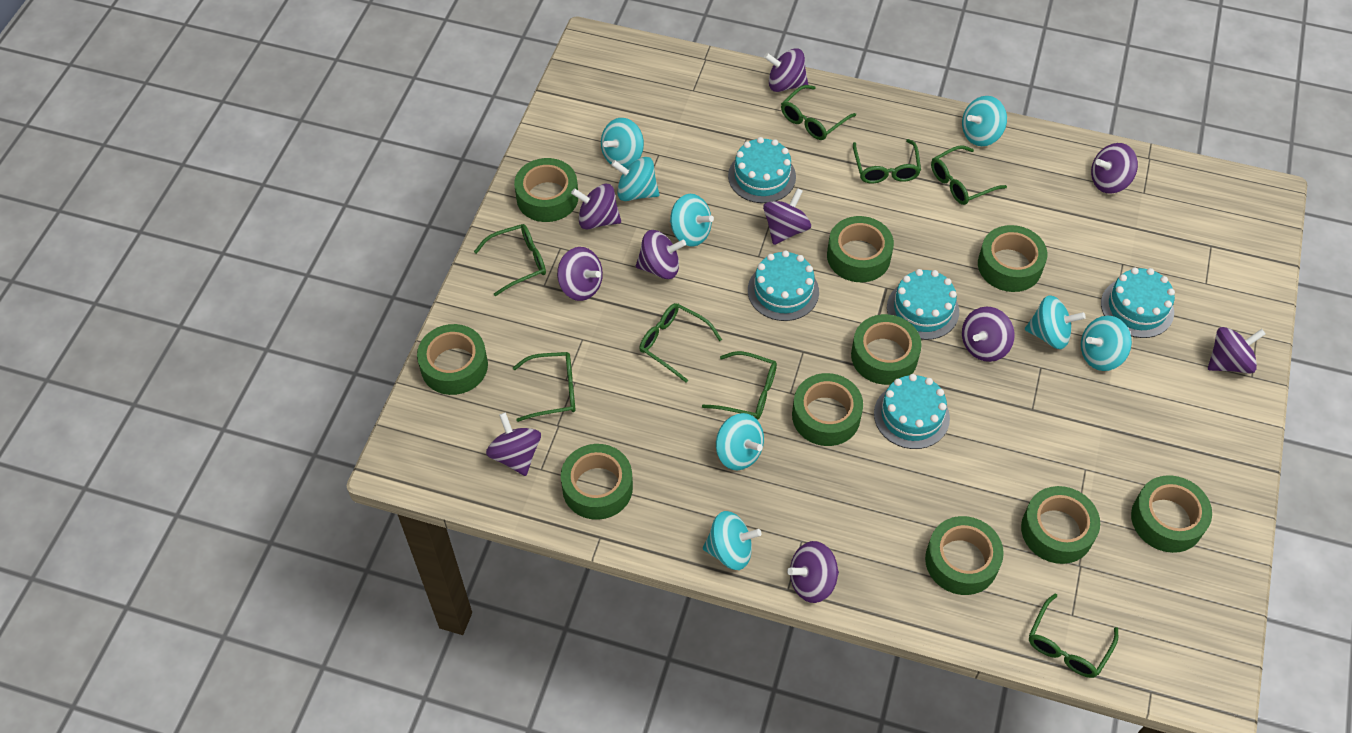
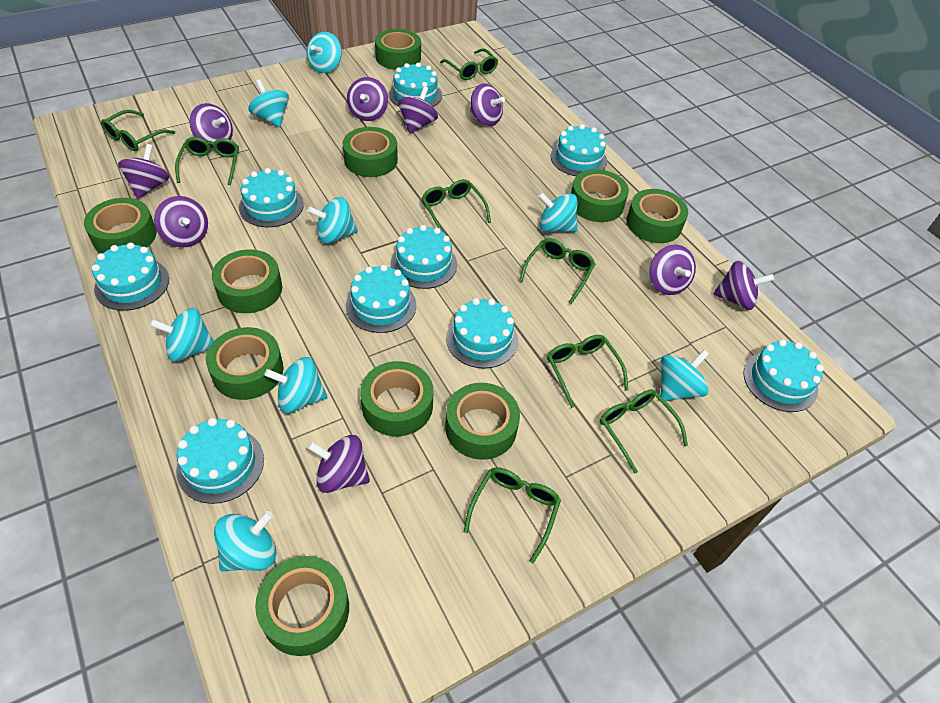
purple spinning top: [486,412,541,476] [557,247,603,301] [571,184,621,230] [636,230,686,279] [763,188,811,245] [764,48,808,92] [787,541,839,603] [962,307,1015,362] [1091,143,1138,194] [1208,327,1266,374] = 10 -> [118,144,169,199] [154,196,208,247] [190,103,233,148] [307,435,370,493] [347,77,388,121] [398,86,438,134] [470,83,505,126] [649,245,696,295] [713,261,774,310] = 9
turquoise cake: [728,137,796,203] [748,250,819,321] [874,374,950,449] [887,269,959,340] [1101,267,1175,338] = 5 -> [92,243,169,311] [176,418,264,504] [239,168,304,227] [346,265,416,333] [389,62,442,107] [391,225,457,289] [446,298,518,369] [551,124,607,176] [743,339,824,412] = 9

